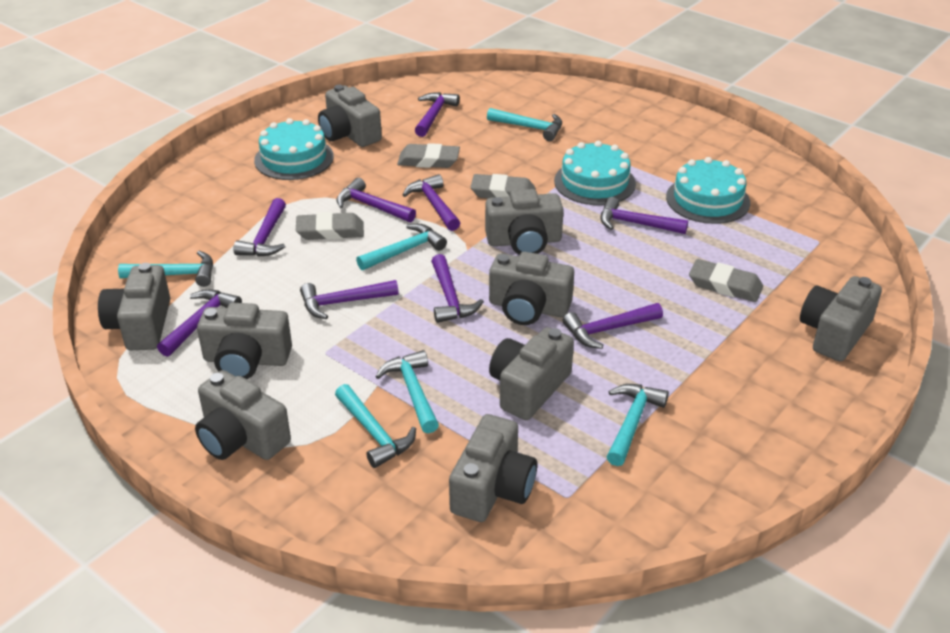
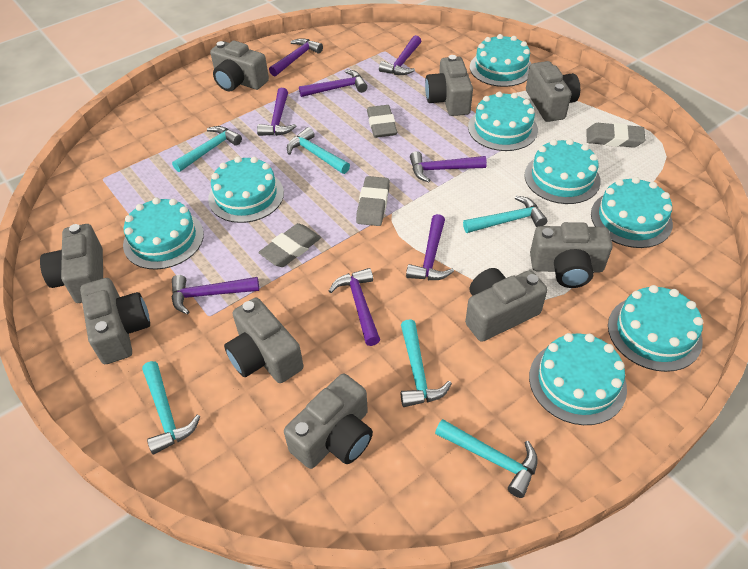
purple hammer: [157,289,242,357] [233,198,286,257] [300,280,399,319] [336,178,416,222] [403,174,460,231] [415,92,460,137] [431,254,484,323] [563,303,663,349] [600,197,688,234] = 9 -> [172,275,259,315] [257,88,296,136] [269,38,323,76] [299,70,367,97] [329,268,380,346] [379,35,421,75] [406,214,454,280] [410,151,487,182] = 8
turquoise cake: [254,118,334,180] [554,141,636,205] [666,157,750,224] = 3 -> [123,198,204,270] [208,156,284,223] [468,92,538,151] [470,34,532,87] [524,139,601,204] [529,333,627,425] [591,177,673,248] [608,285,703,372] = 8

